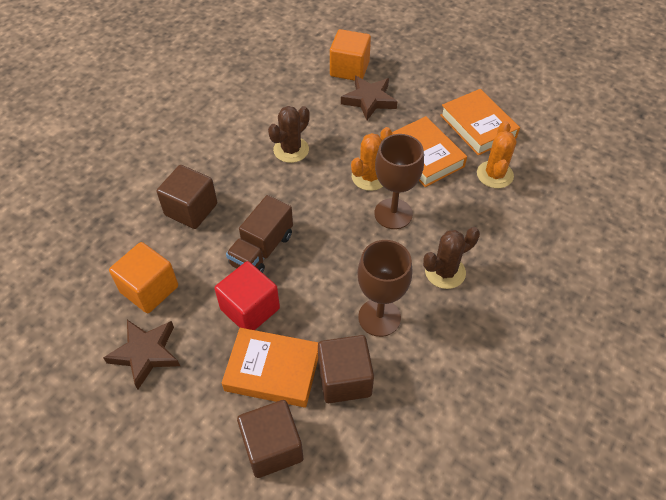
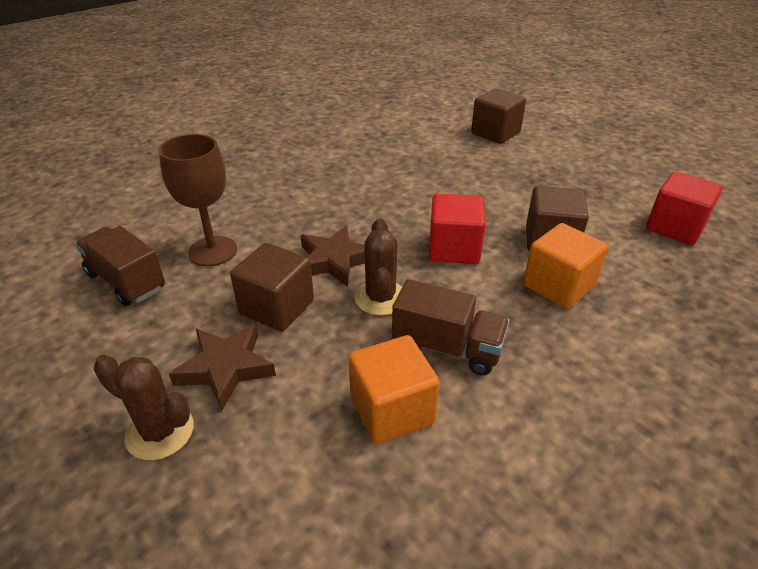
brown goblet: [357,240,413,337] [374,134,424,229] = 2 -> [159,134,237,266] = 1
brown truck: [226,195,293,273] = 1 -> [75,226,165,306] [392,279,510,375] = 2
orange book: [222,328,319,408] [392,116,467,187] [440,89,520,155] = 3 -> none = 0
orange cactus: [351,127,392,191] [477,121,517,188] = 2 -> none = 0
red cube: [215,261,280,330] = 1 -> [429,193,486,264] [646,171,723,245] = 2

